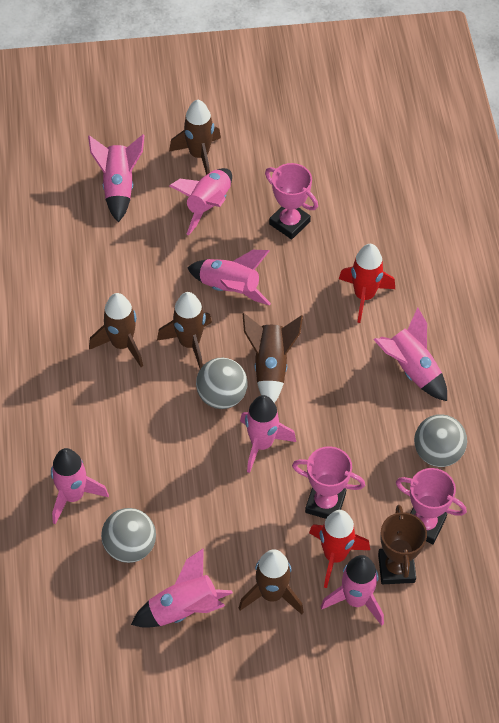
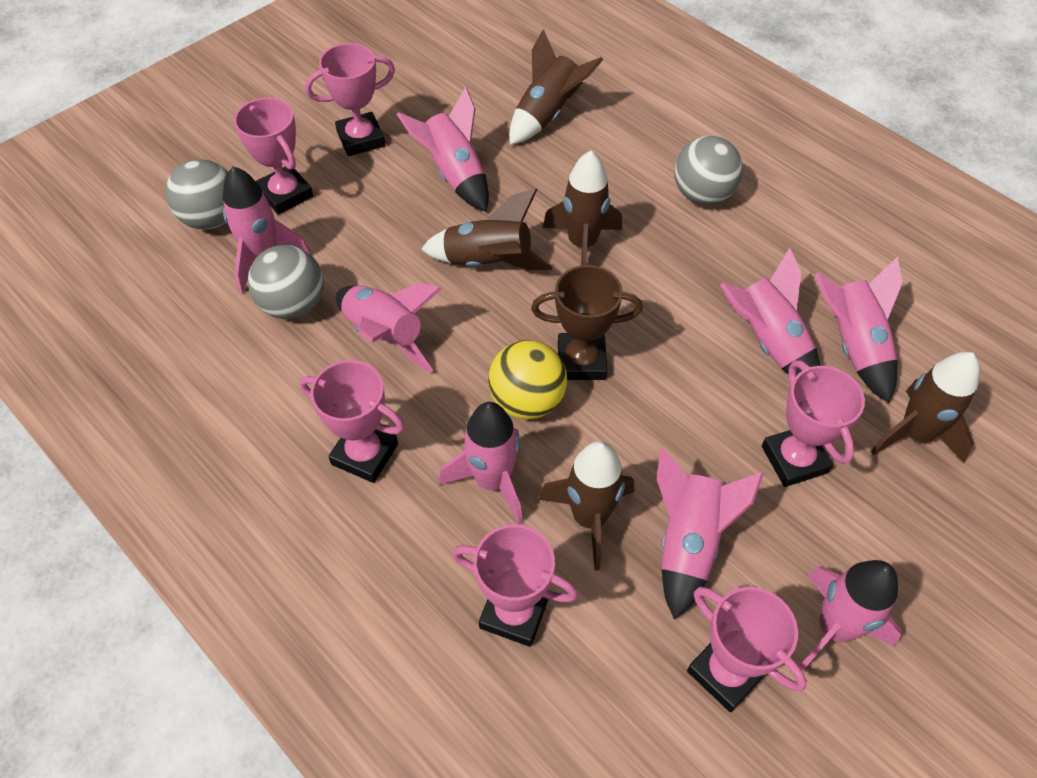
pink trophy: [265,163,318,239] [292,446,365,519] [396,468,467,544] = 3 -> [234,98,313,215] [299,360,405,483] [305,43,395,156] [452,524,578,647] [687,587,807,712] [762,360,865,487] = 6
red rocket: [309,510,370,588] [339,244,395,323] = 2 -> none = 0
yellow ball: none = 0 -> [488,340,567,419] = 1

